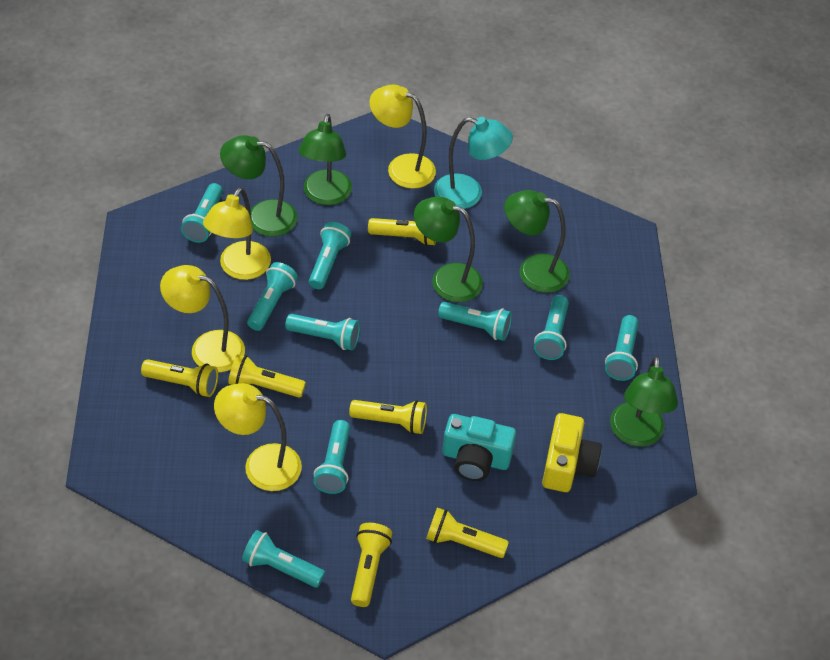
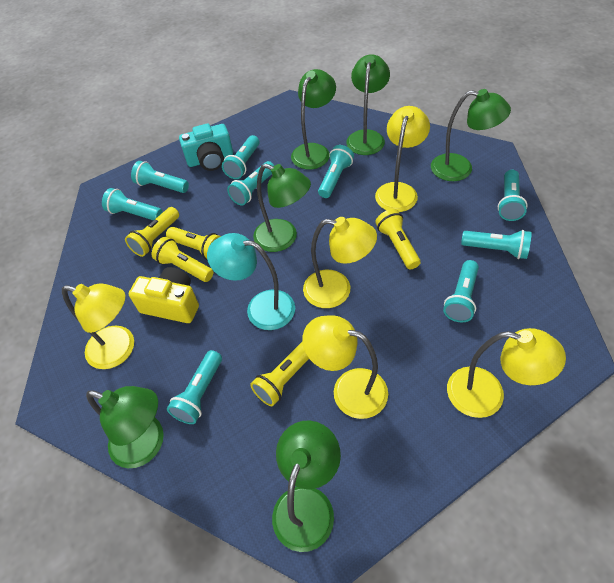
green lamp: [220,135,298,237] [299,114,352,205] [414,197,483,302] [504,190,570,293] [610,356,678,446] = 5 -> [86,386,164,468] [253,164,311,252] [272,420,341,552] [291,69,336,169] [346,54,390,155] [431,89,511,181] = 6
yellow flashlight: [141,359,218,397] [228,354,306,398] [349,400,427,434] [351,523,392,607] [368,218,436,246] [426,508,509,558] = 6 -> [125,207,179,257] [152,237,213,282] [166,227,221,260] [250,342,309,406] [375,209,421,269] = 5
yellow lamp: [160,265,245,372] [203,188,271,280] [214,383,302,491] [370,85,436,189] = 4 -> [62,283,134,369] [302,315,388,419] [303,217,377,308] [375,106,430,212] [447,328,566,418] = 5

